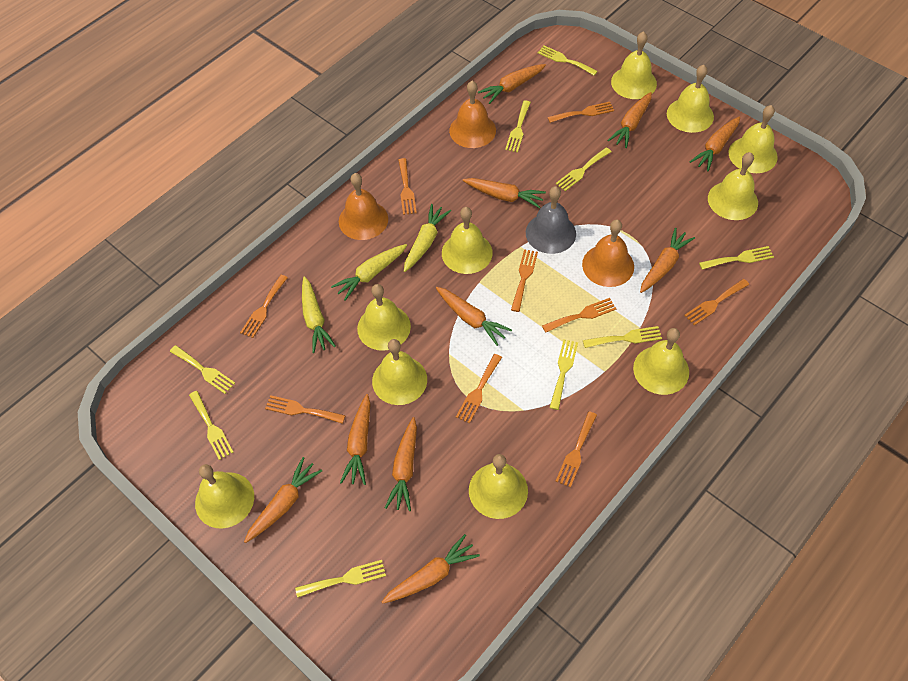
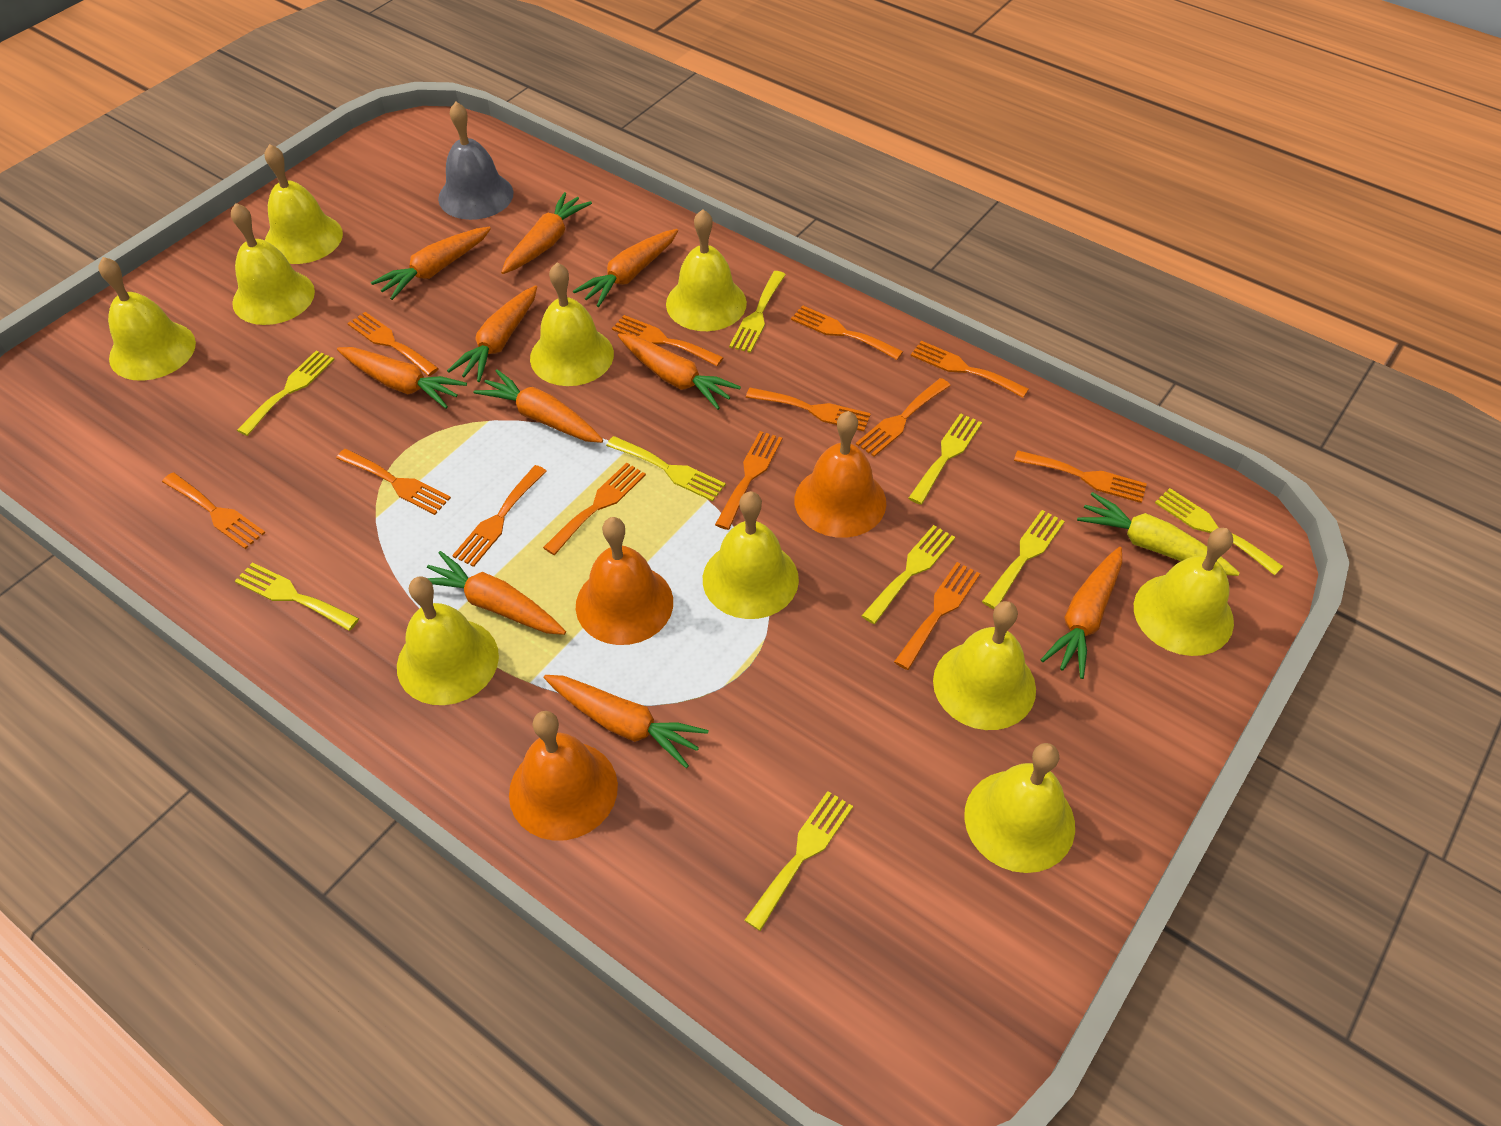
orange fork: [240,275,288,338] [265,395,346,424] [398,158,417,215] [456,354,502,423] [511,249,538,312] [542,298,616,333] [548,102,614,123] [556,411,597,487] [684,279,749,326] = 9 -> [162,473,265,549] [336,449,451,515] [347,312,439,376] [452,465,547,567] [543,463,646,555] [612,315,724,366] [715,431,782,530] [746,388,871,431] [791,305,903,360] [856,378,951,457] [894,562,980,670] [911,341,1029,398] [1014,450,1147,503] = 13
yellow carrot: [302,276,336,353] [331,244,407,301] [404,204,451,272] = 3 -> [1077,492,1240,576] = 1

